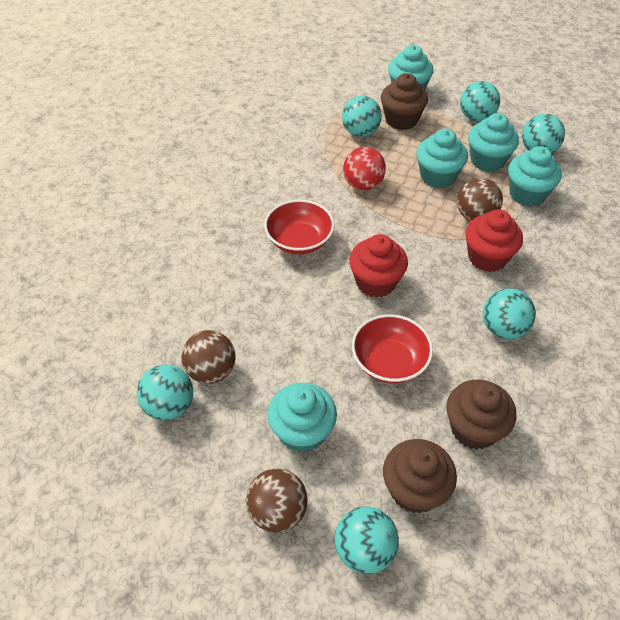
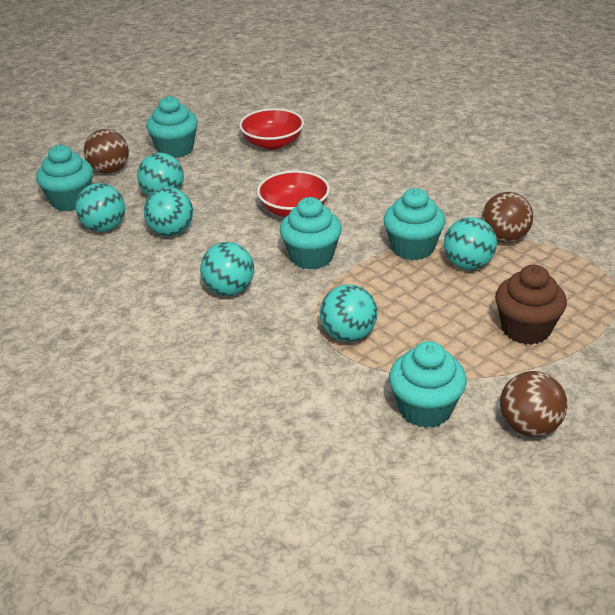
brown cupcake: [381,73,428,130] [383,439,457,514] [447,379,516,450] = 3 -> [495,265,567,345] = 1
red ball: [343,147,386,190] = 1 -> none = 0
red cupcake: [349,234,408,298] [465,209,523,272] = 2 -> none = 0

